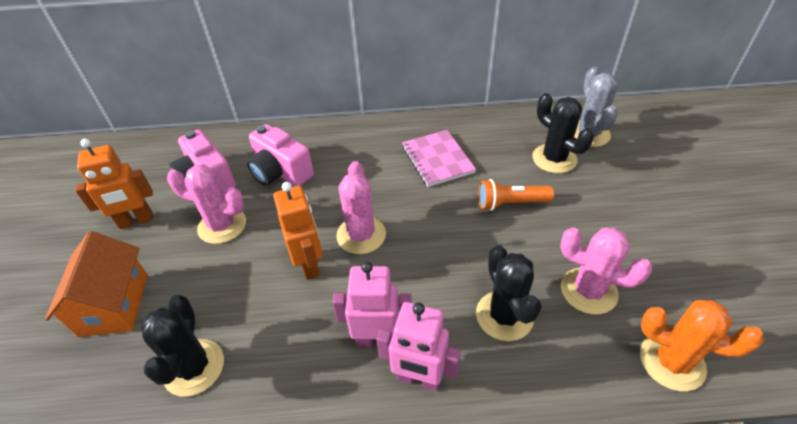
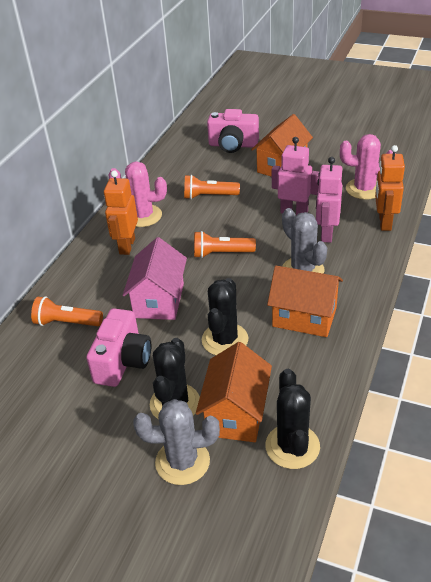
grey cactus: [574,67,618,147] = 1 -> [133,399,220,485] [282,208,327,274] = 2
orange cactus: [640,300,764,391] = 1 -> none = 0
orange flashlight: [478,179,554,211] = 1 -> [31,296,103,326] [184,175,240,199] [194,231,256,258] = 3
orange house: [45,231,148,337] = 1 -> [196,342,272,442] [251,114,313,177] [267,266,343,337] = 3
pink cactus: [167,164,246,244] [336,161,386,254] [560,227,652,315] = 3 -> [108,161,167,227] [340,134,396,200] = 2
pink house: none = 0 -> [123,237,187,320] = 1
pink notebook: [402,130,476,187] = 1 -> none = 0

